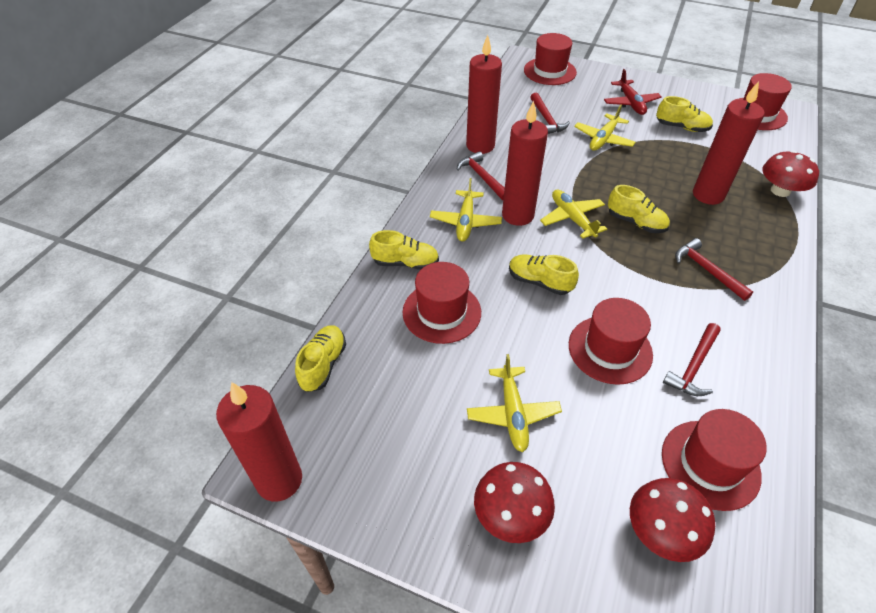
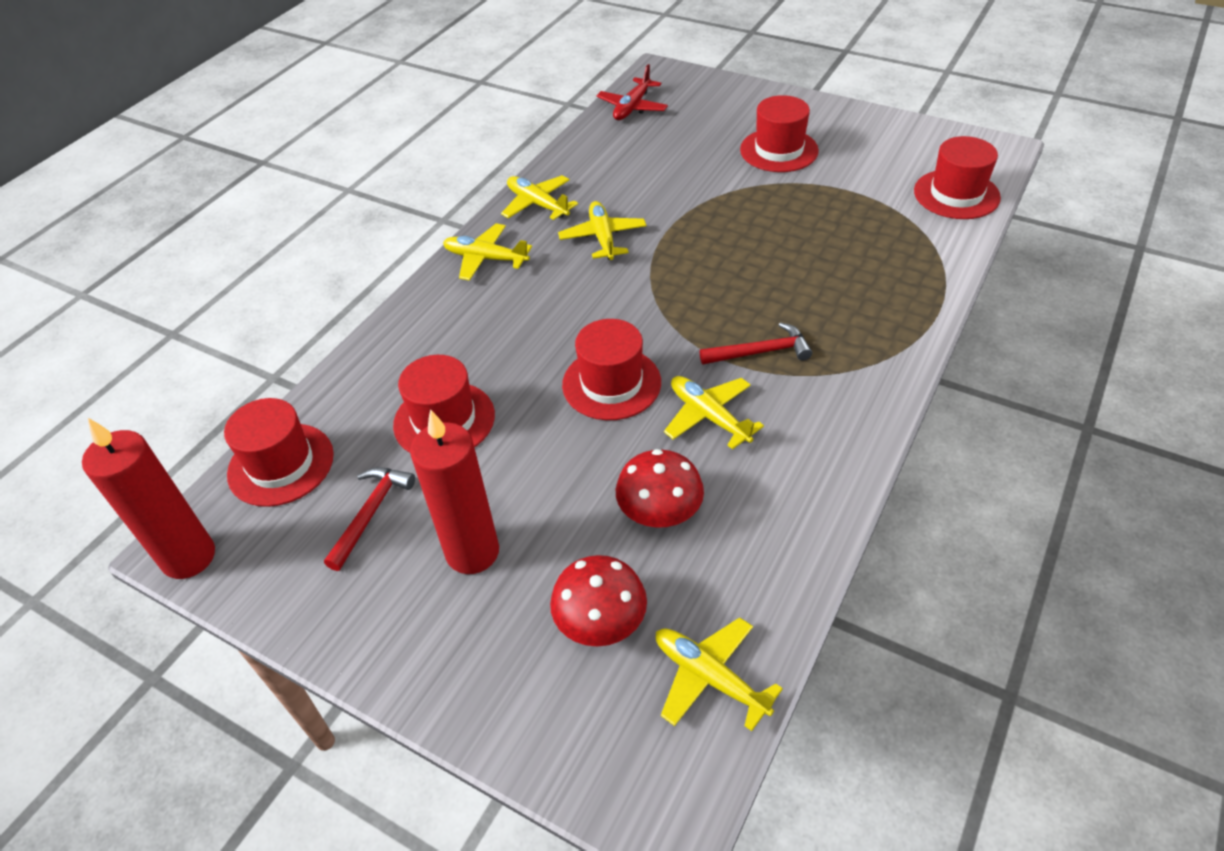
red candle: [216,382,302,501] [466,35,502,154] [502,101,548,226] [693,81,765,205] = 4 -> [82,418,215,579] [410,409,499,574] = 2
red hammer: [457,151,505,200] [531,92,570,134] [663,323,721,396] [675,238,753,301] = 4 -> [324,467,415,571] [700,322,812,364] = 2
red mushroom: [474,462,555,543] [630,478,715,562] [762,150,819,197] = 3 -> [550,555,647,646] [616,449,704,527] = 2
yellow plane: [430,178,502,241] [467,354,562,452] [540,189,607,239] [574,105,636,151] = 4 -> [443,223,532,281] [501,175,578,220] [558,201,646,260] [656,617,783,731] [664,376,764,449] = 5
yellow shoe: [295,326,346,392] [369,230,439,270] [509,254,579,295] [608,185,670,233] [656,96,713,132] = 5 -> none = 0

